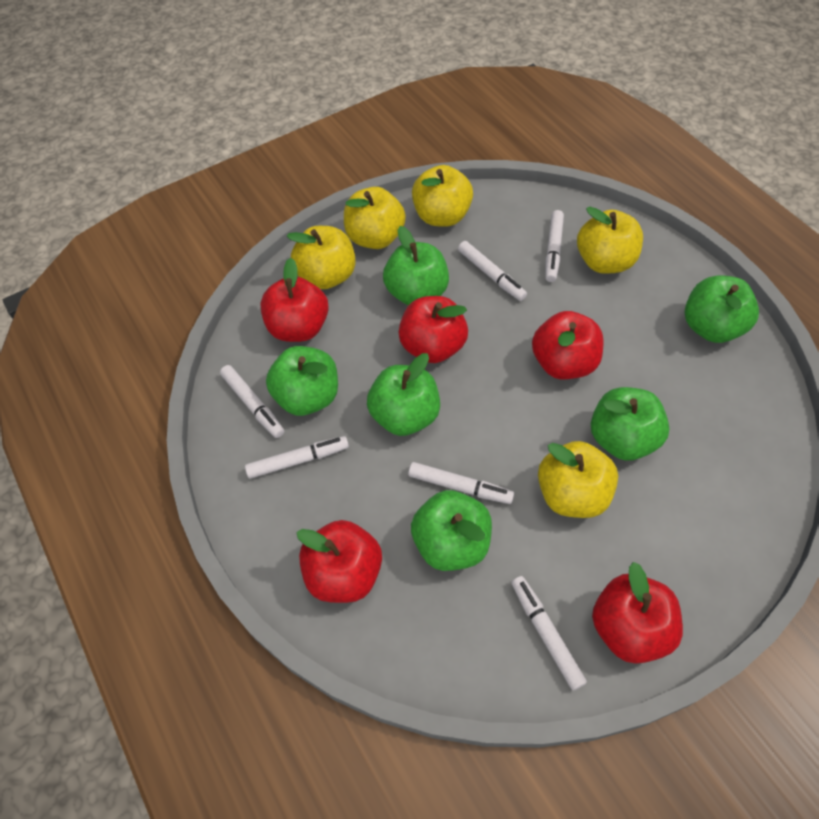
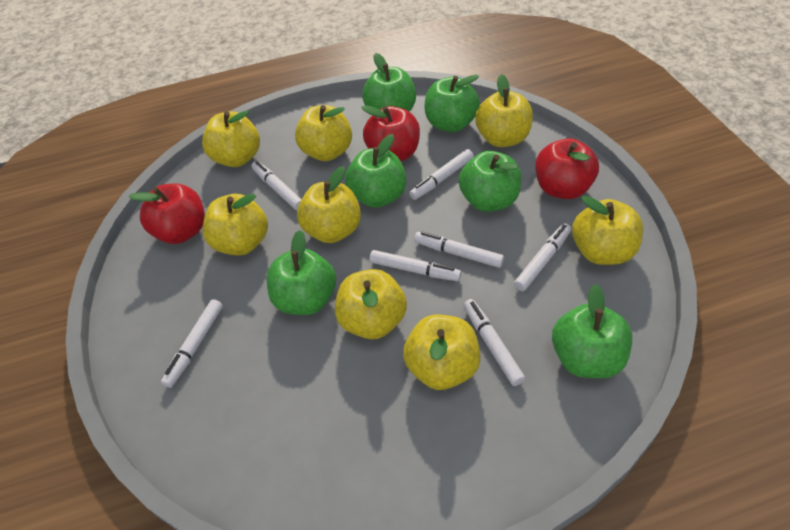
red apple: [260,258,329,342] [296,520,382,603] [398,296,468,363] [532,311,604,379] [592,562,683,664] = 5 -> [129,184,205,244] [361,105,420,161] [535,138,599,199] = 3
white marker: [220,365,284,438] [245,436,349,479] [408,462,514,504] [458,241,527,301] [511,576,587,691] [545,210,564,282] = 6 -> [161,299,223,388] [251,161,302,210] [370,250,461,281] [409,149,474,200] [414,231,504,268] [464,299,525,386] [514,223,571,291] = 7
yellow apple: [287,226,356,289] [344,187,406,249] [412,165,473,227] [538,441,618,518] [577,207,643,274] = 5 -> [202,111,260,167] [203,194,268,256] [295,105,352,161] [297,166,361,243] [335,269,407,339] [403,315,481,390] [475,74,533,147] [572,196,643,265] = 8

